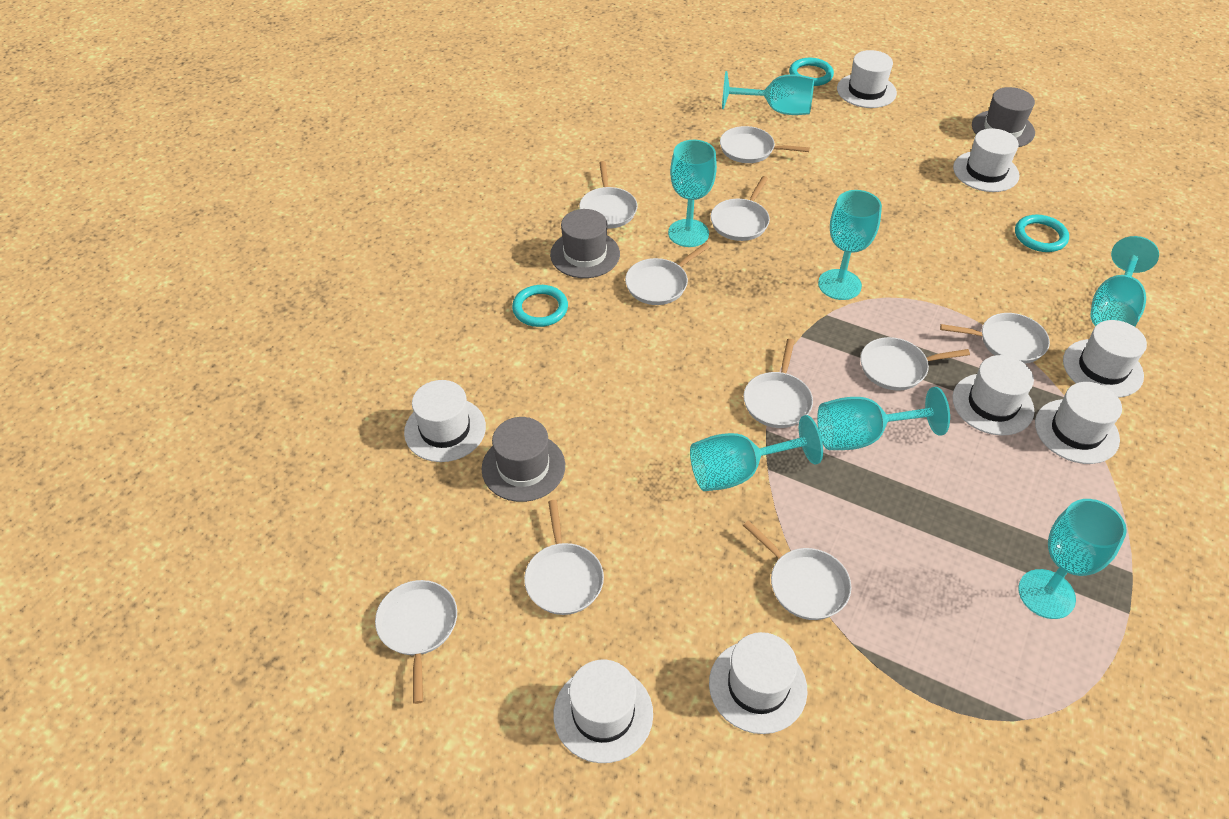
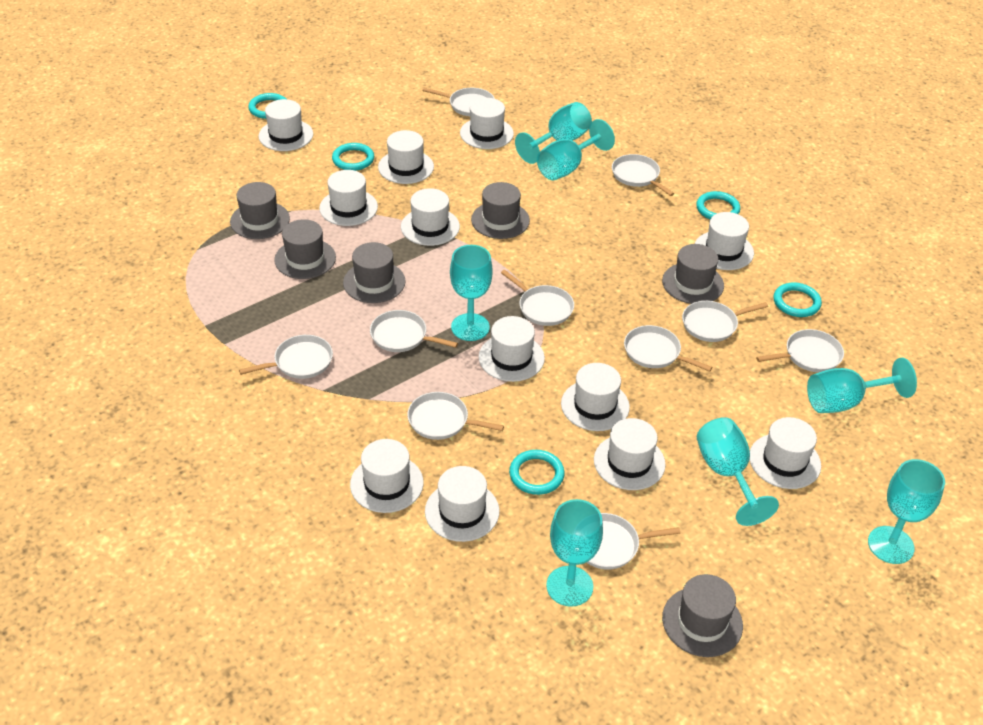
grey hat: [481,417,565,502] [550,209,620,278] [972,87,1035,147] = 3 -> [230,182,290,239] [274,219,336,279] [343,242,406,303] [471,182,530,239] [662,244,724,304] [662,574,743,657] = 6
turquoise ring: [512,285,568,327] [789,58,834,86] [1015,215,1069,252] = 3 -> [248,93,286,119] [332,143,374,171] [509,450,565,495] [696,191,740,219] [774,282,822,317] = 5
white hat: [404,380,486,462] [554,660,653,763] [709,632,807,734] [837,50,897,108] [952,355,1034,436] [953,128,1020,192] [1035,382,1122,464] [1063,320,1147,398] = 8 -> [258,99,313,151] [319,170,378,226] [350,439,424,513] [378,130,434,184] [401,188,460,246] [425,466,499,542] [460,98,514,149] [479,316,545,382] [561,363,630,431] [594,418,666,490] [695,212,754,270] [750,417,821,489] = 12

